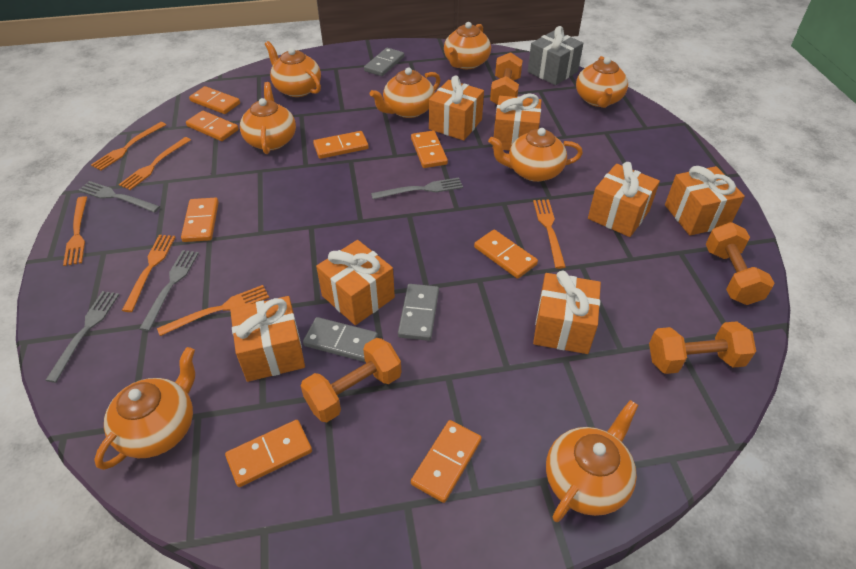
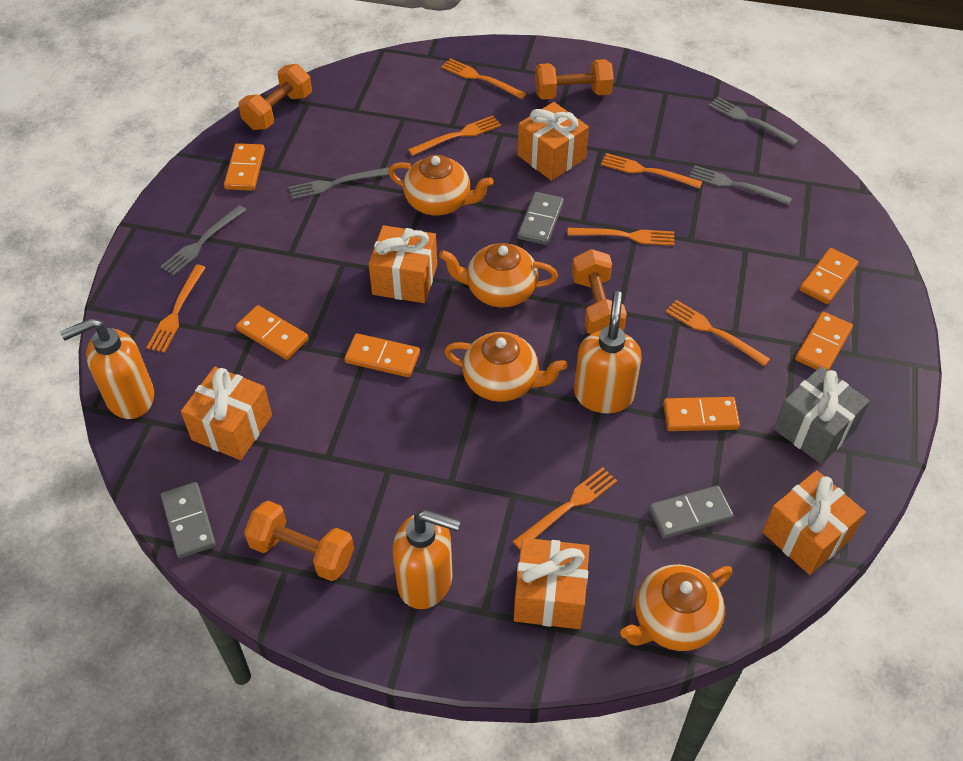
orange domino: [181,198,219,242] [186,111,239,141] [189,86,240,114] [225,420,312,487] [313,131,369,159] [411,130,448,168] [411,420,482,503] [474,230,538,279] = 8 -> [224,143,265,191] [236,305,309,360] [344,333,420,377] [663,397,740,431] [795,312,853,371] [799,248,858,304] = 6
orange fork: [63,196,87,266] [91,122,166,170] [119,137,191,190] [122,235,175,312] [157,285,269,336] [533,199,566,269] = 6 -> [146,265,206,353] [408,116,501,156] [441,58,527,99] [512,467,617,550] [568,228,675,246] [601,153,702,189] [666,300,770,366] = 7
orange gift: [230,296,305,382] [316,240,395,325] [429,76,484,141] [494,93,541,150] [533,271,601,354] [588,162,660,237] [665,166,745,236] = 7 -> [181,367,272,460] [369,225,437,303] [514,538,589,629] [517,102,589,181] [763,470,866,575] = 5
orange soap dispenser: none = 0 -> [60,318,154,419] [393,510,461,609] [574,291,642,413] = 3
orange teapot: [94,347,195,470] [240,82,296,154] [265,41,321,97] [370,68,440,118] [444,22,491,69] [488,128,583,182] [546,400,638,522] [576,56,628,108] = 8 -> [388,155,493,215] [439,243,558,307] [444,332,567,402] [620,564,733,651] = 4

